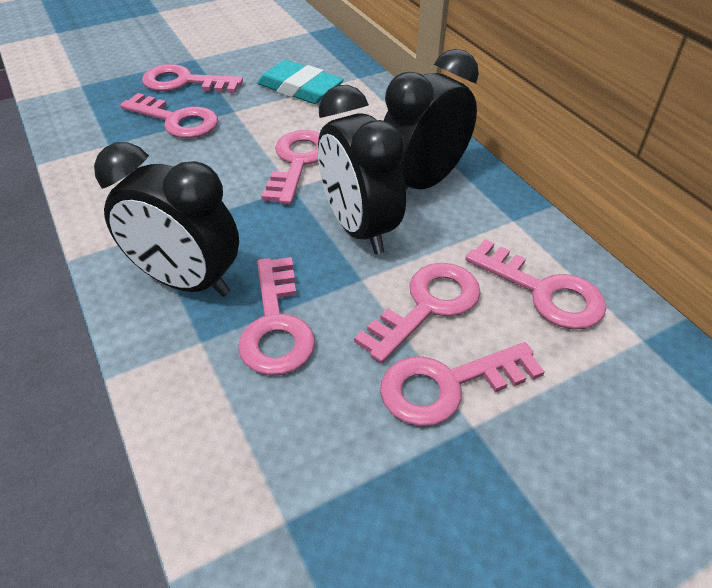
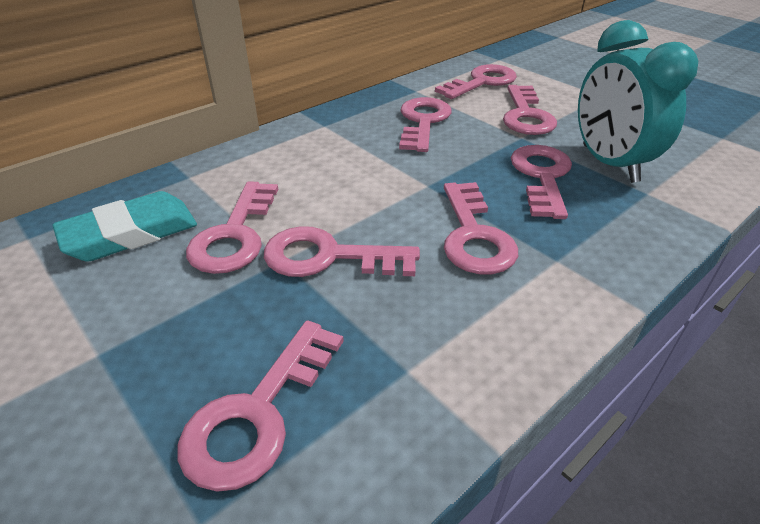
black clock: [94,142,239,297] [318,85,406,254] [384,49,479,190] = 3 -> none = 0
pink key: [120,93,218,138] [142,64,243,93] [238,257,315,375] [261,130,320,205] [354,263,481,363] [380,342,545,426] [465,239,606,329] = 7 -> [178,320,344,491] [186,181,278,274] [264,226,420,277] [399,97,451,152] [435,64,517,99] [444,182,518,274] [503,85,557,135] [511,145,572,219] = 8
turquoise clock: none = 0 -> [578,20,698,183] = 1

